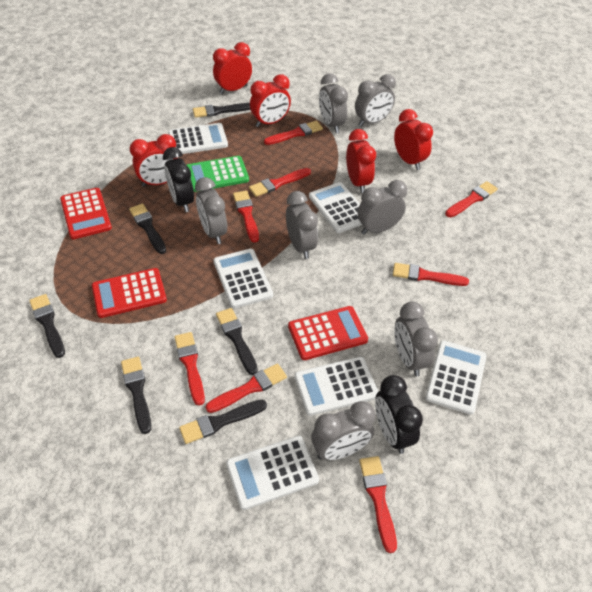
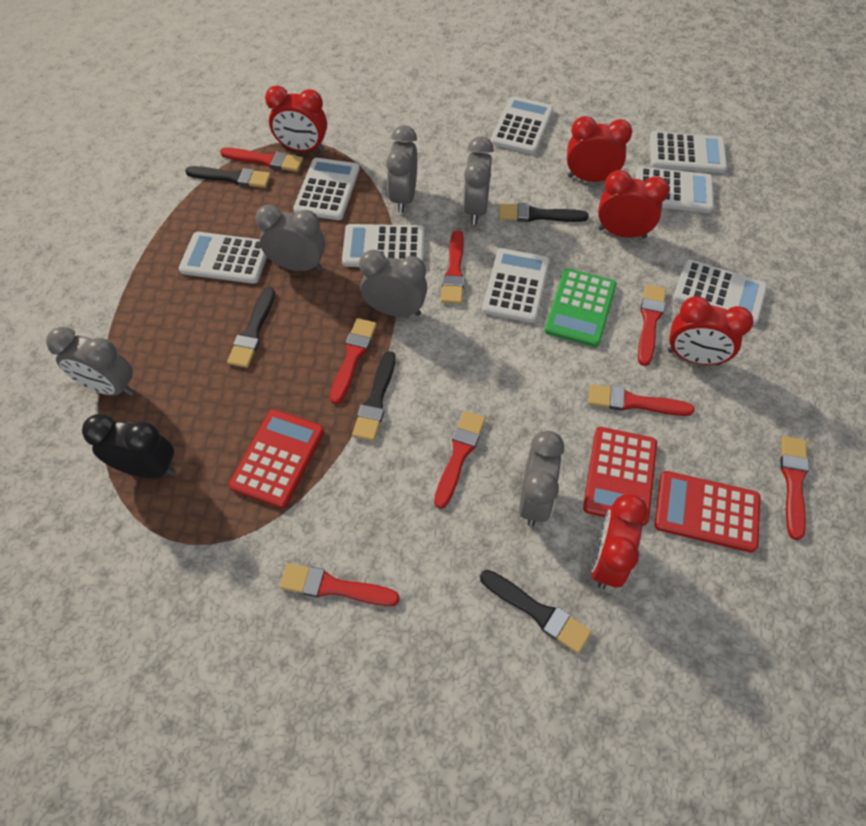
black brush: [29,294,65,358] [121,357,151,434] [129,203,166,254] [179,400,267,444] [193,103,250,118] [216,308,258,375] = 6 -> [185,166,271,188] [227,287,275,368] [352,351,396,441] [480,570,591,653] [499,203,589,222] = 5
black clock: [163,147,194,212] [375,375,423,454] = 2 -> [82,414,175,478] = 1
grey clock: [195,177,227,244] [286,191,318,259] [311,401,375,460] [319,73,348,133] [355,74,396,127] [358,180,407,235] [394,301,438,376] = 7 -> [46,327,134,396] [255,204,325,271] [359,250,427,316] [386,125,417,213] [463,136,494,225] [519,431,564,526] = 6
white calculator: [168,123,228,154] [213,249,273,308] [226,436,319,510] [294,357,378,416] [309,182,362,233] [425,340,487,415] = 6 -> [179,232,267,284] [293,158,360,220] [342,224,424,267] [482,248,549,323] [491,96,553,154] [635,167,714,213] [650,131,727,173] [673,259,767,325] = 8

